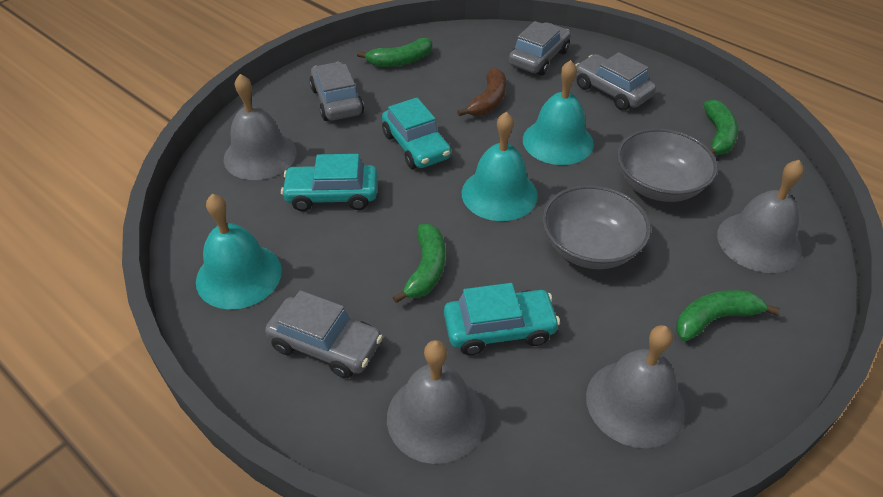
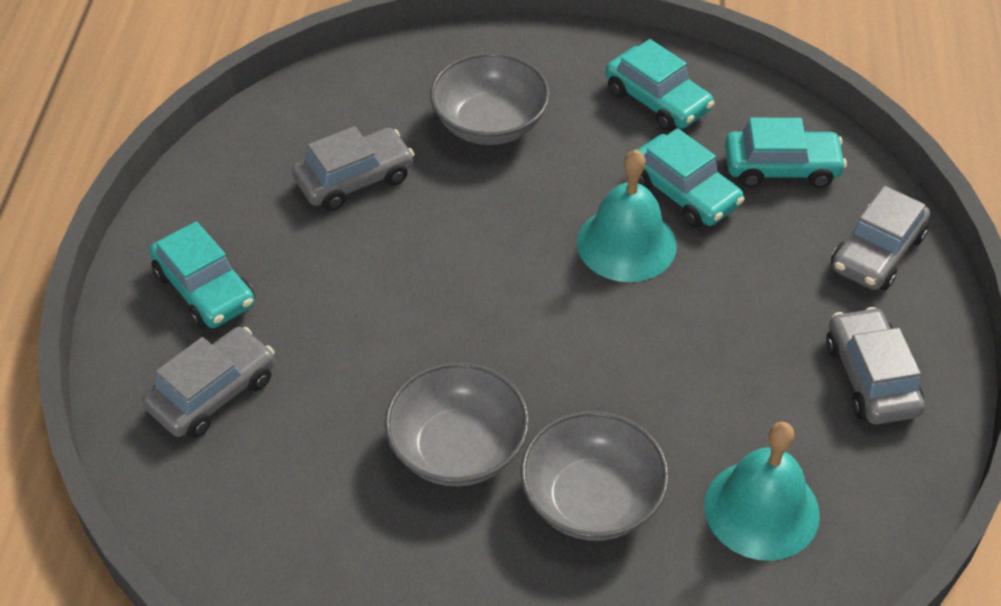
brown banana: [457,68,506,116] = 1 -> none = 0
green banana: [357,38,432,67] [392,224,445,303] [676,290,780,341] [704,100,739,155] = 4 -> none = 0
grey bell: [224,74,297,180] [387,340,486,464] [586,325,685,448] [717,160,804,273] = 4 -> none = 0
grey bowl: [542,185,651,269] [617,128,718,202] = 2 -> [385,362,529,487] [430,53,550,145] [521,411,669,541] = 3
turquoise bell: [196,194,282,310] [462,112,538,221] [523,60,594,165] = 3 -> [577,150,676,282] [704,422,820,561] = 2
turquoise car: [281,154,378,211] [382,98,451,169] [444,283,560,355] = 3 -> [149,221,255,329] [605,39,714,131] [637,128,745,228] [725,118,847,188] = 4

